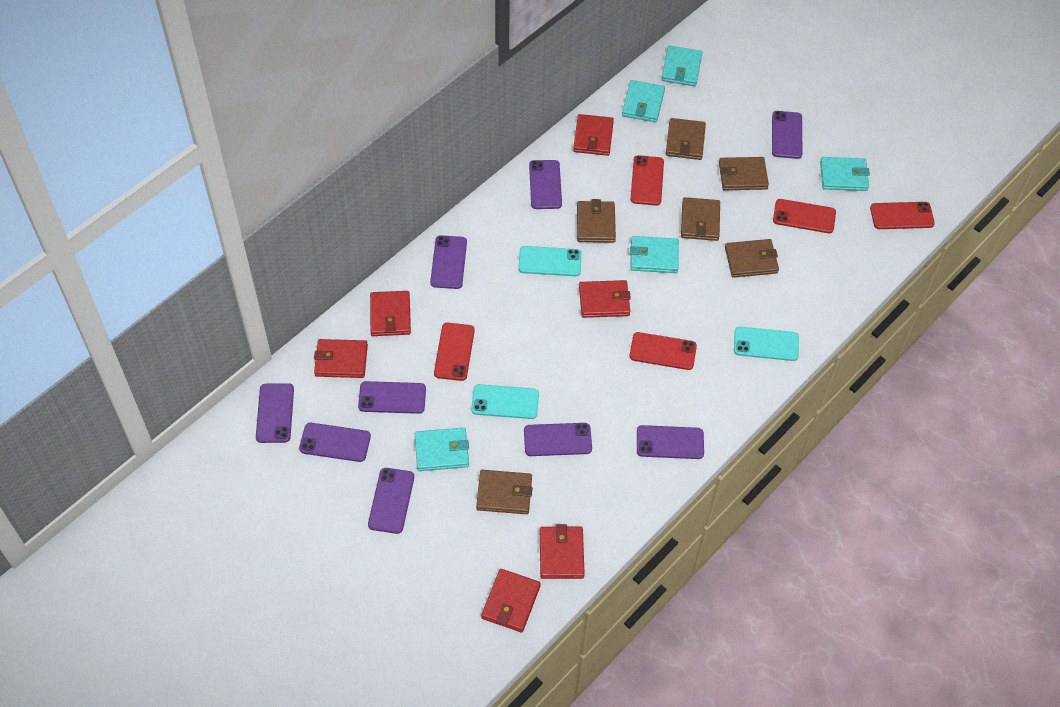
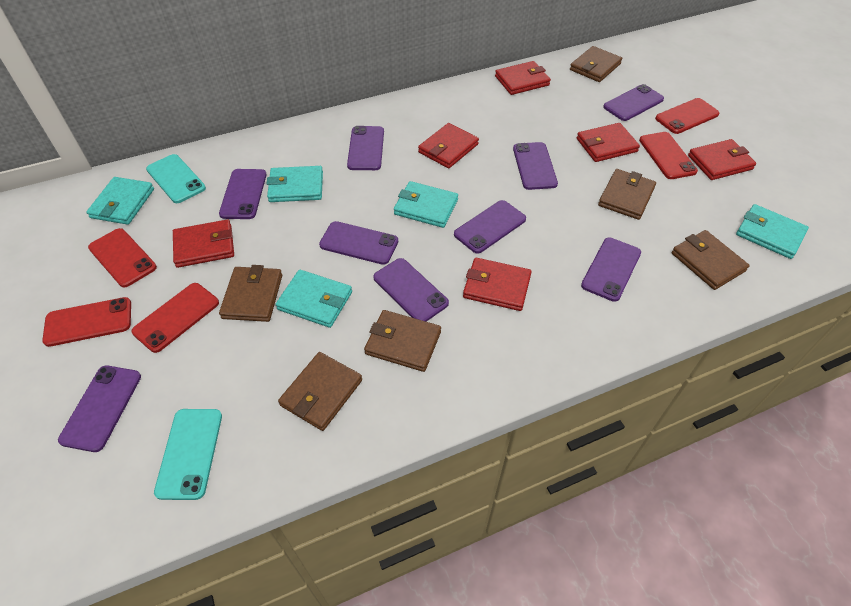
turquoise phone: [471,384,539,419] [518,246,582,276] [734,327,799,361] = 3 -> [146,154,206,203] [154,409,222,500] = 2

